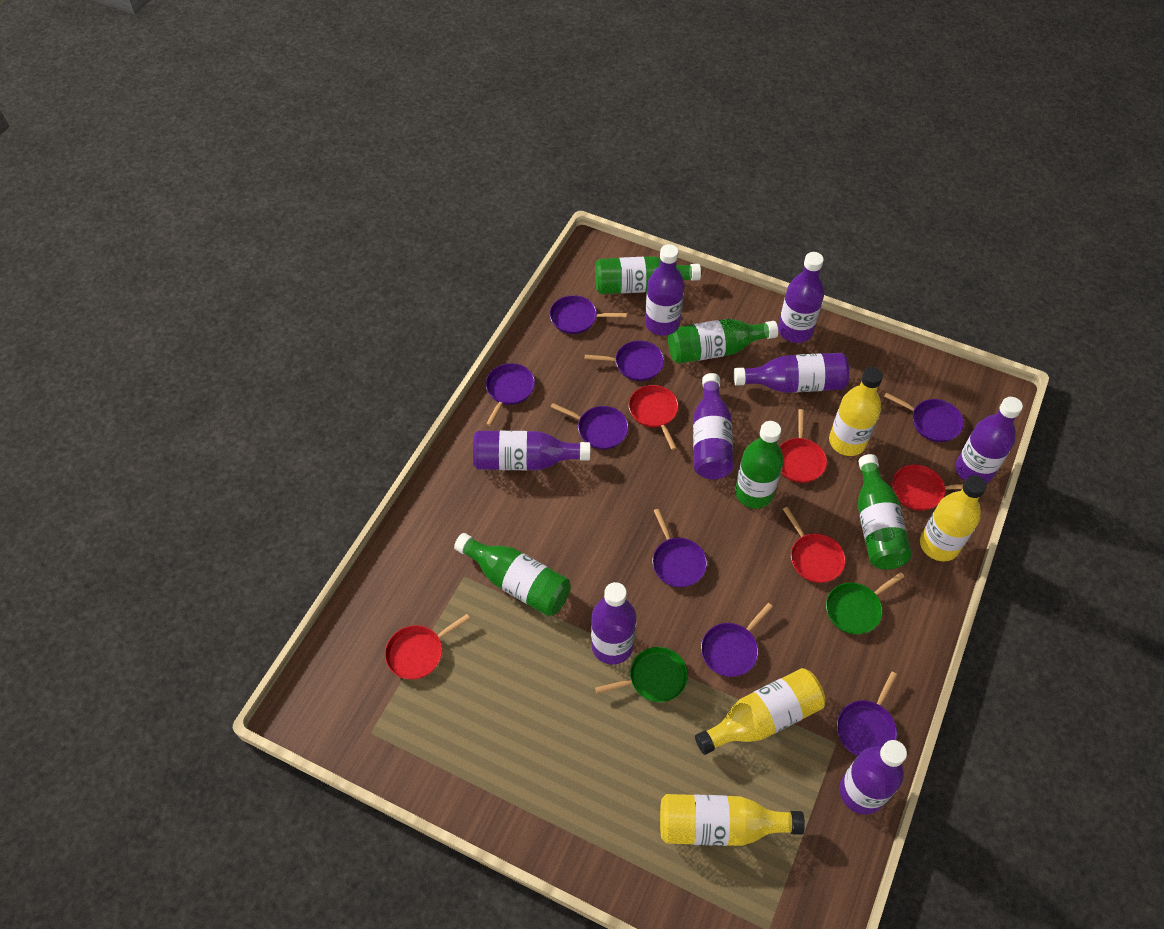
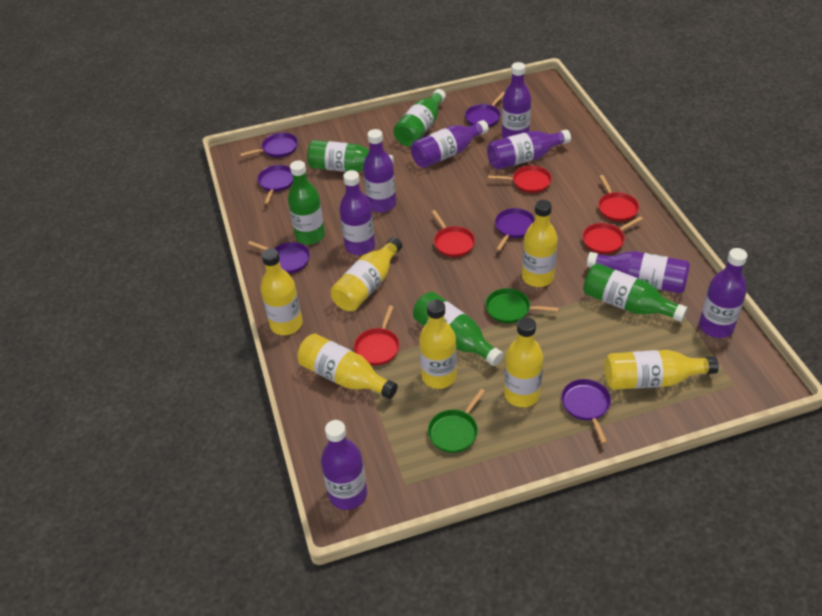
purple pan: [486,363,535,426] [550,295,627,334] [551,403,629,449] [585,340,664,381] [652,509,707,588] [701,603,773,677] [837,671,897,756] [884,393,964,442] = 8 -> [240,132,298,157] [248,241,310,273] [257,165,293,205] [465,92,505,127] [495,208,535,251] [561,379,611,444] = 6
yellow bottle: [660,794,805,846] [695,668,826,755] [829,367,883,456] [920,475,987,561] = 4 -> [260,248,303,335] [297,333,398,399] [330,237,402,311] [419,300,457,389] [504,317,544,407] [522,200,558,287] [605,350,719,390] = 7

